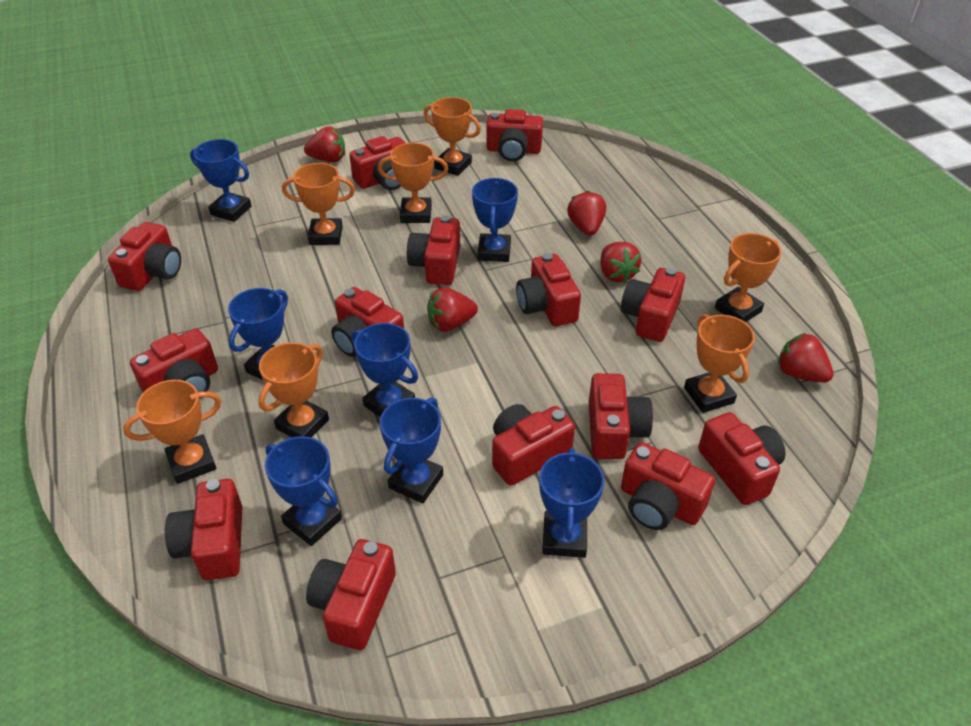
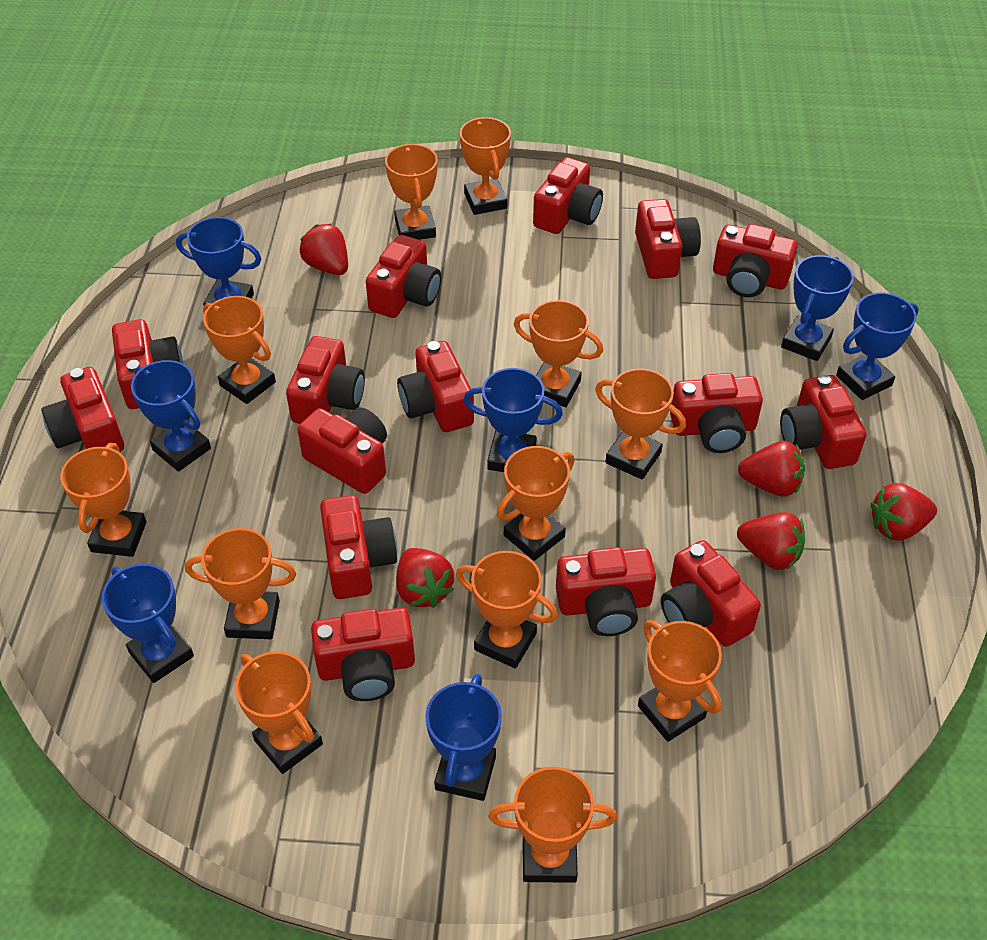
orange trophy: [123,380,221,484] [258,342,329,438] [282,163,355,245] [378,143,448,223] [424,97,481,176] [684,314,755,413] [715,233,781,322] = 7 -> [60,443,147,557] [185,528,296,639] [203,296,276,404] [235,651,323,774] [385,144,438,240] [456,551,558,668] [460,117,511,215] [489,767,617,883] [497,446,575,561] [514,300,603,407] [595,368,686,480] [638,620,722,742] = 12
red camera: [108,222,181,291] [130,328,218,399] [165,479,242,580] [306,539,396,650] [331,287,404,357] [349,136,405,190] [407,215,460,285] [486,109,543,161] [492,404,575,486] [516,253,581,326] [589,373,653,459] [621,267,685,342] [621,442,715,530] [698,412,785,505] = 14 -> [41,367,124,452] [112,319,183,409] [286,336,365,424] [297,408,387,494] [311,608,415,701] [320,495,397,599] [366,235,441,318] [397,341,474,432] [533,157,603,234] [556,547,656,636] [635,199,701,279] [661,540,761,647] [670,373,763,453] [713,224,798,297] [780,375,866,469] = 15

